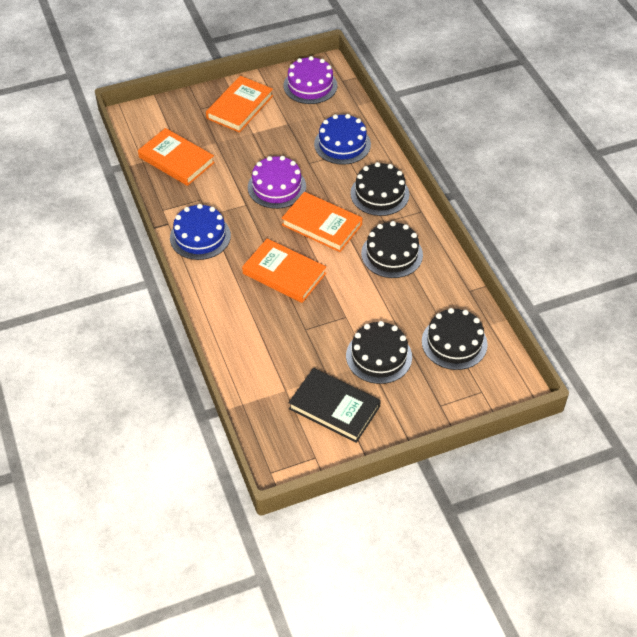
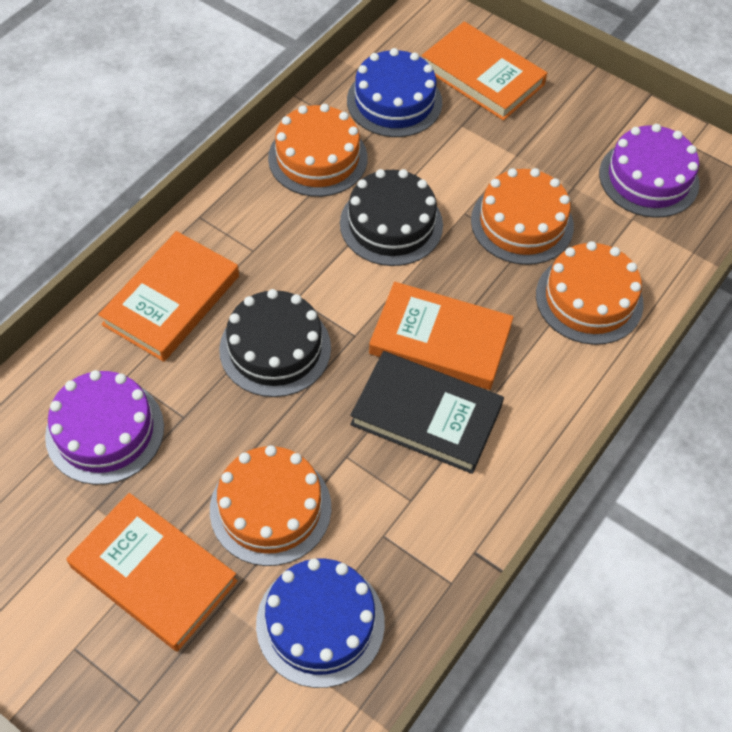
black cake: [346,321,412,384] [350,162,409,216] [361,221,423,278] [422,308,488,370] = 4 -> [219,289,331,397] [340,169,443,266] = 2
orange cake: none = 0 -> [210,445,331,566] [268,104,368,197] [471,168,574,265] [536,241,644,345] = 4

